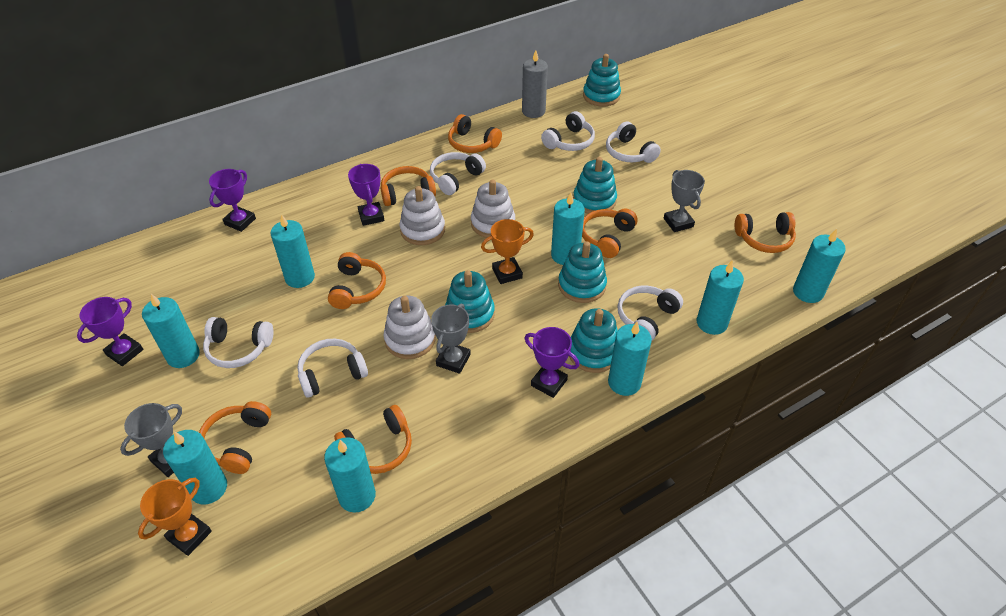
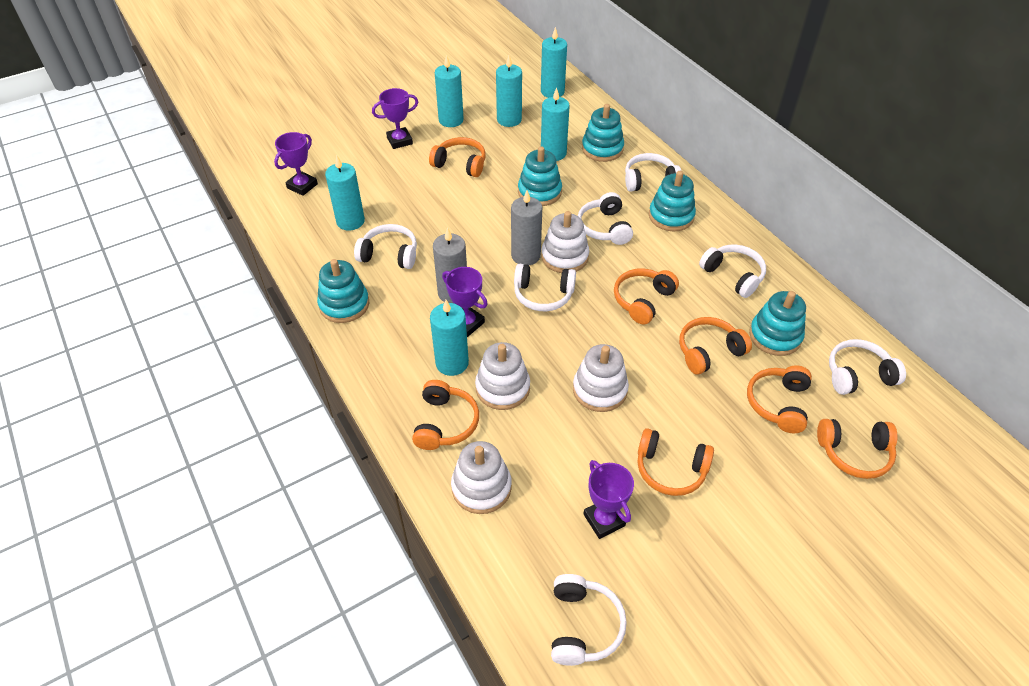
grey candle: [522,50,548,118] = 1 -> [433,227,467,303] [511,190,542,265] = 2
grey trophy: [120,403,182,477] [431,304,471,374] [664,170,705,232] = 3 -> none = 0
orange trophy: [138,478,212,556] [481,219,534,284] = 2 -> none = 0
turquoise candle: [142,294,200,368] [163,430,227,504] [270,214,315,288] [324,437,376,513] [551,192,585,265] [608,322,652,396] [697,261,744,335] [793,229,846,303] = 8 -> [325,155,365,231] [430,300,469,376] [435,55,464,127] [496,56,522,127] [541,27,567,98] [541,88,570,161] = 6
white headphones: [203,317,273,368] [297,339,368,398] [430,152,486,195] [541,111,595,151] [606,121,661,163] [617,286,683,340] = 6 -> [354,224,417,269] [514,264,576,311] [551,574,627,666] [578,192,633,245] [625,153,681,192] [699,244,766,298] [829,339,906,395] = 7
white stacking toy: [384,296,436,359] [400,186,445,245] [471,180,515,238] = 3 -> [451,441,512,514] [475,342,530,410] [541,211,589,273] [573,344,629,412] = 4

